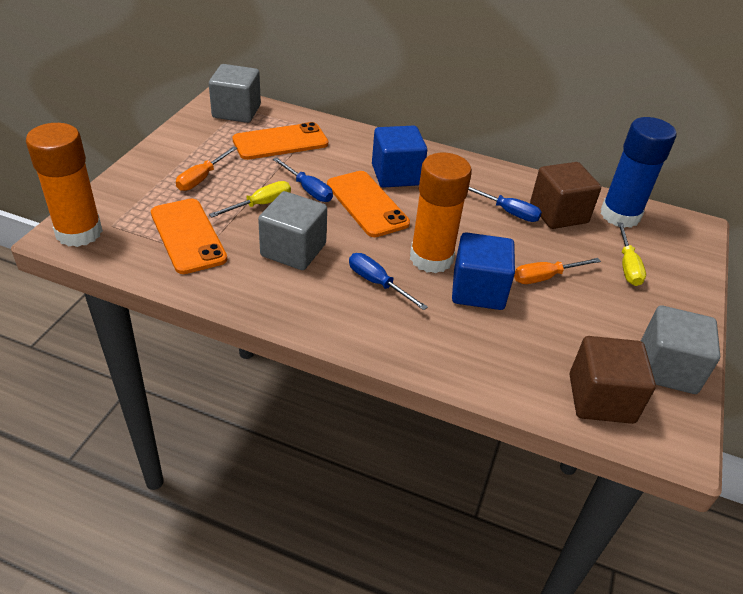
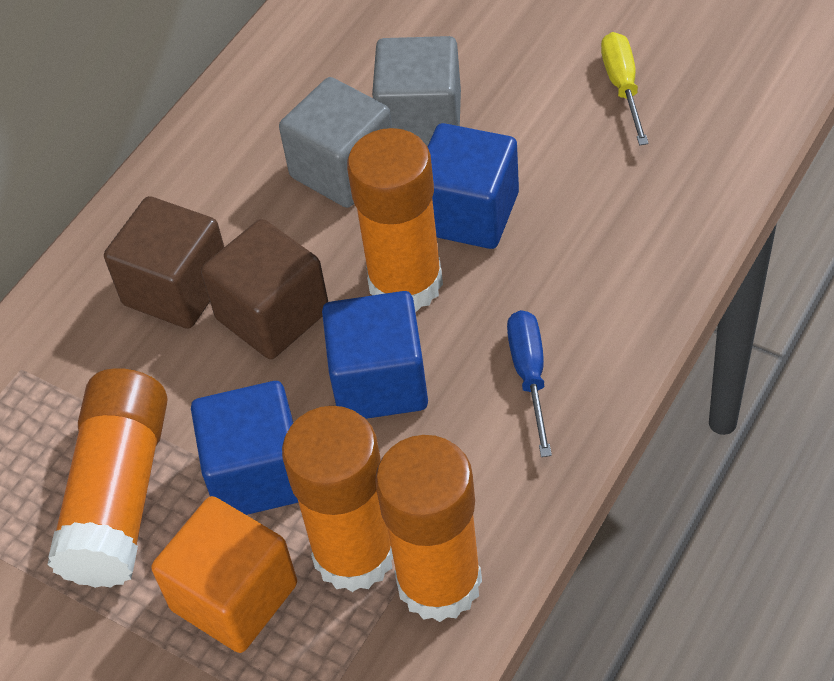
blue cube: [372,126,427,188] [452,232,515,310] = 2 -> [191,381,298,515] [322,291,428,419] [428,123,519,249] = 3
blue glue stick: [600,117,677,228] = 1 -> none = 0
blue screwdriver: [273,157,333,202] [349,253,428,310] [468,187,542,222] = 3 -> [507,310,552,457] = 1
grey cube: [209,64,261,123] [258,191,327,270] [641,305,720,394] = 3 -> [279,77,392,208] [372,36,461,147] = 2
orange cube: none = 0 -> [151,496,297,653] = 1
orange glue stick: [26,123,103,247] [410,153,472,273] = 2 -> [47,368,168,588] [282,406,393,592] [347,128,443,312] [375,435,482,622] = 4
orange phone: [151,198,227,274] [233,122,328,160] [327,171,410,237] = 3 -> none = 0
orange screwdriver: [176,146,237,191] [514,258,601,284] = 2 -> none = 0
yellow screwdriver: [209,181,291,217] [618,222,646,286] = 2 -> [601,32,649,145] = 1

